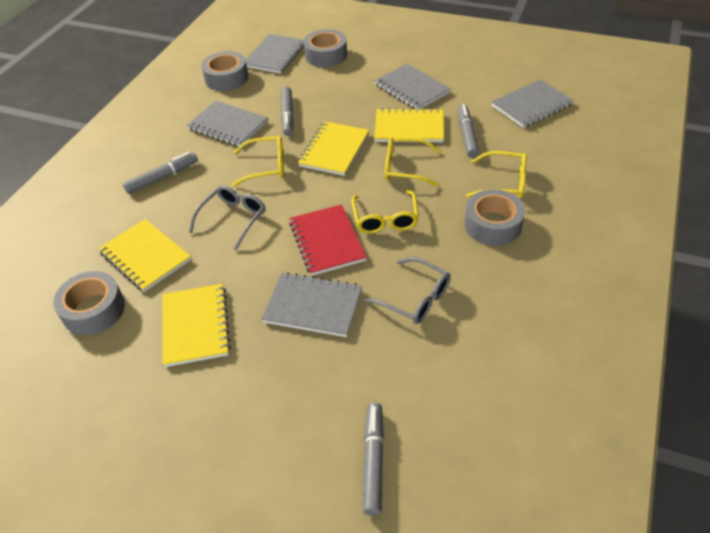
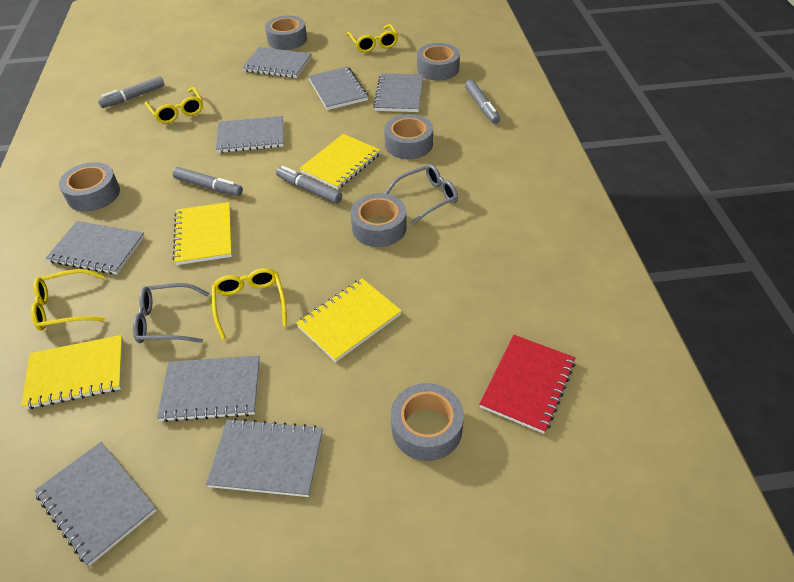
grey notebook: [187,101,268,146] [246,34,304,74] [262,272,362,337] [375,64,451,109] [492,79,574,128] = 5 -> [34,442,157,566] [46,221,145,275] [157,355,260,422] [206,418,323,497] [216,116,284,153] [242,47,311,78] [308,67,368,110] [373,73,423,112] = 8
grey tape: [53,271,125,335] [201,51,249,91] [303,29,347,67] [464,189,525,246] = 4 -> [59,162,120,212] [265,15,307,50] [350,193,407,247] [384,114,433,159] [391,383,464,461] [417,43,460,81] = 6

